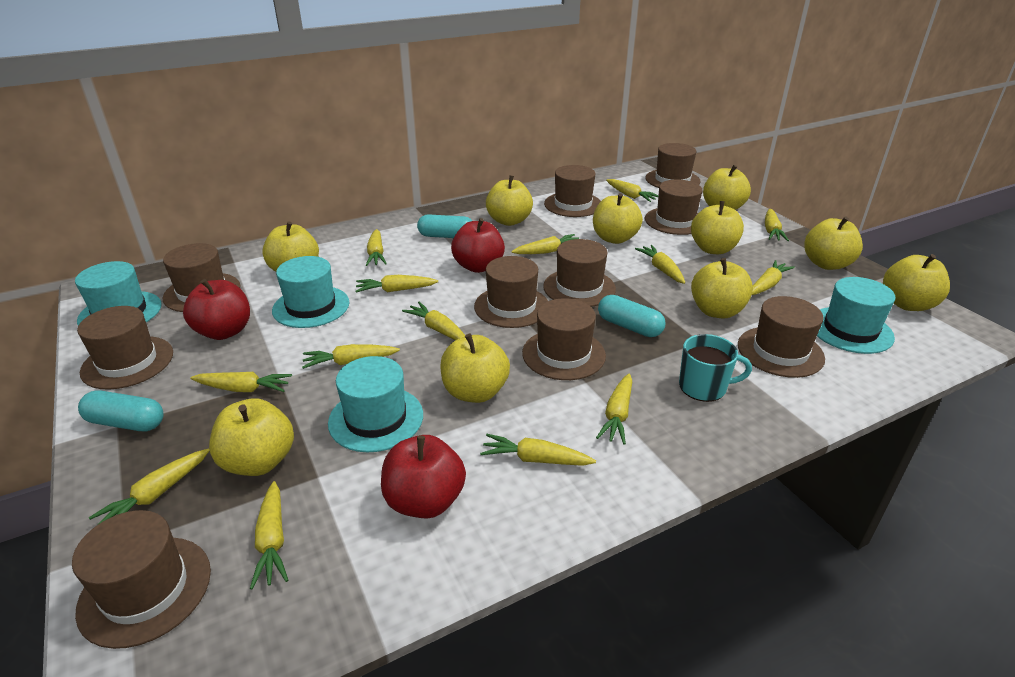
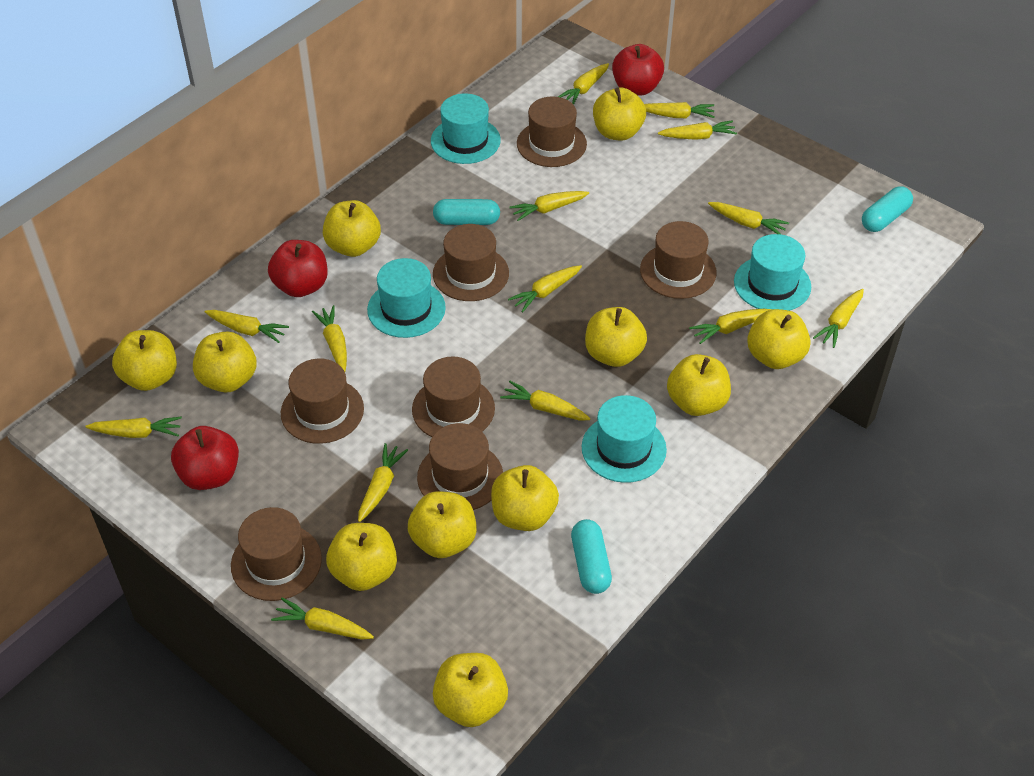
brown hat: [72,510,211,649] [77,306,173,390] [163,243,241,312] [474,256,548,328] [522,298,606,380] [543,239,616,307] [544,165,601,217] [645,143,700,188] [645,180,703,235] [738,296,825,378] = 10 -> [231,507,322,601] [281,358,364,444] [412,356,495,437] [417,423,503,510] [433,224,509,301] [517,97,587,167] [640,221,717,299] = 7
turquoise mug: [679,334,752,402] = 1 -> none = 0
yellow apple: [209,398,294,476] [262,221,319,272] [440,334,510,403] [486,175,533,226] [593,193,643,244] [691,201,744,254] [691,258,753,319] [703,165,751,210] [804,216,863,270] [883,254,950,311] = 10 -> [112,330,177,391] [193,331,257,392] [323,200,381,257] [326,523,397,591] [408,491,477,558] [433,653,508,727] [491,465,559,531] [585,307,647,367] [593,87,646,141] [667,354,731,416] [747,309,810,369] = 11

